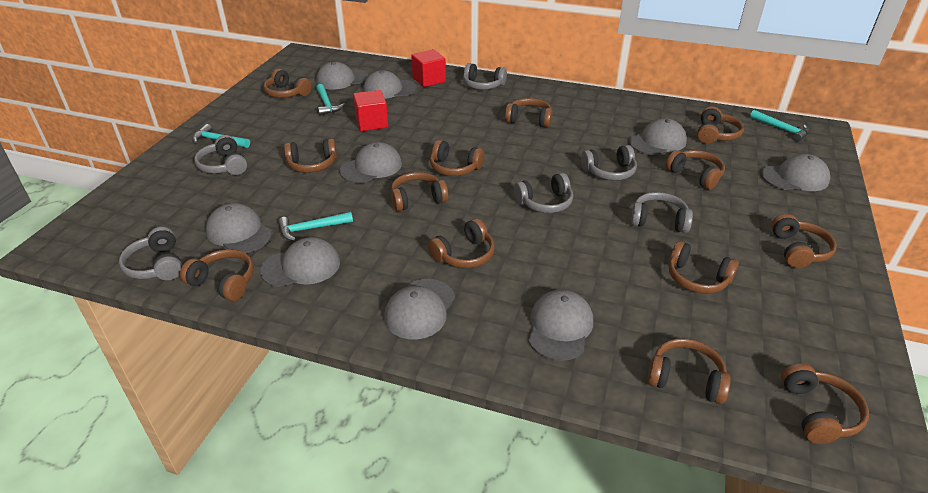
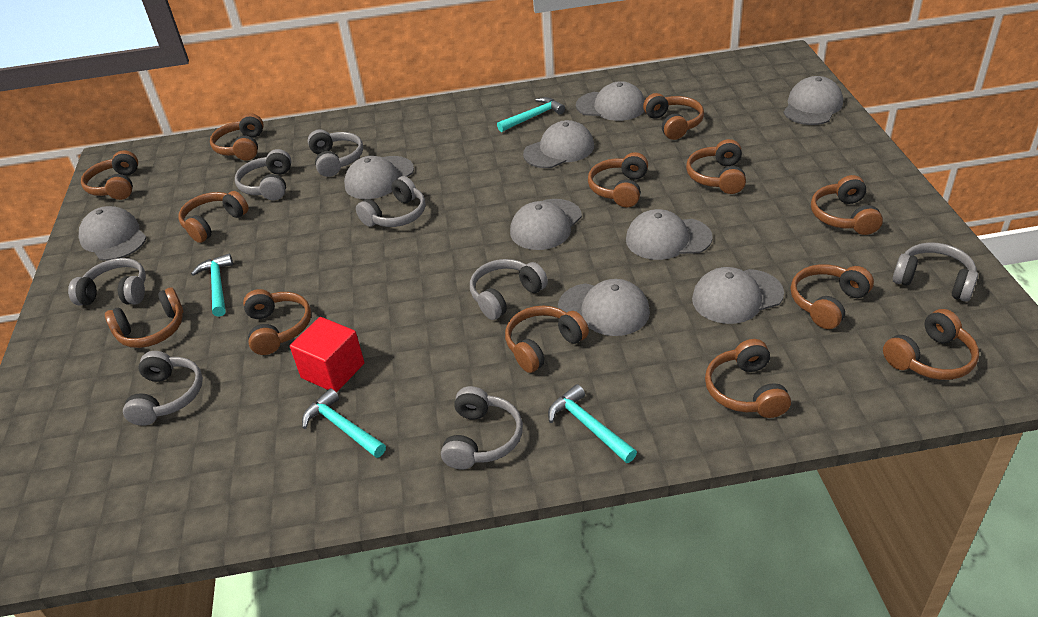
grey headphones: [119,227,182,280] [194,135,247,175] [463,63,507,90] [514,173,573,213] [581,145,637,180] [631,192,693,233] = 6 -> [68,258,146,305] [123,351,203,426] [235,149,292,200] [308,129,363,177] [356,176,426,227] [441,386,523,469] [470,259,548,320] [893,243,978,302] = 8
red cube: [353,90,388,131] [411,49,446,87] = 2 -> [290,317,365,393] = 1

